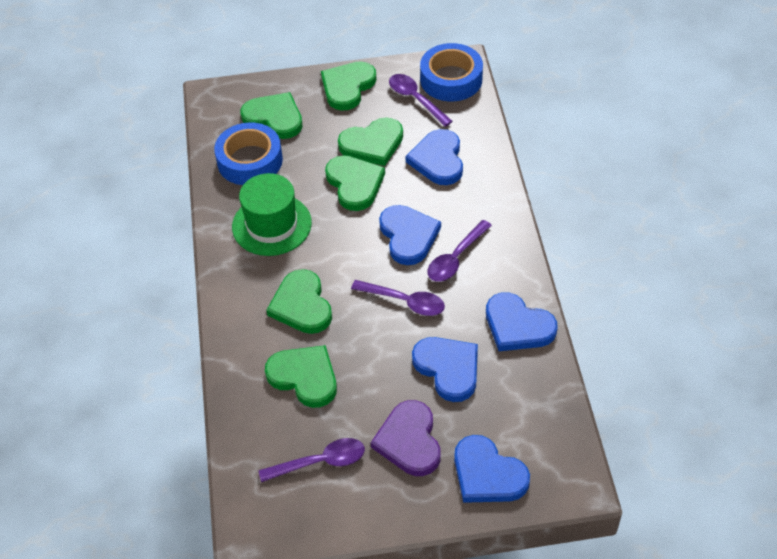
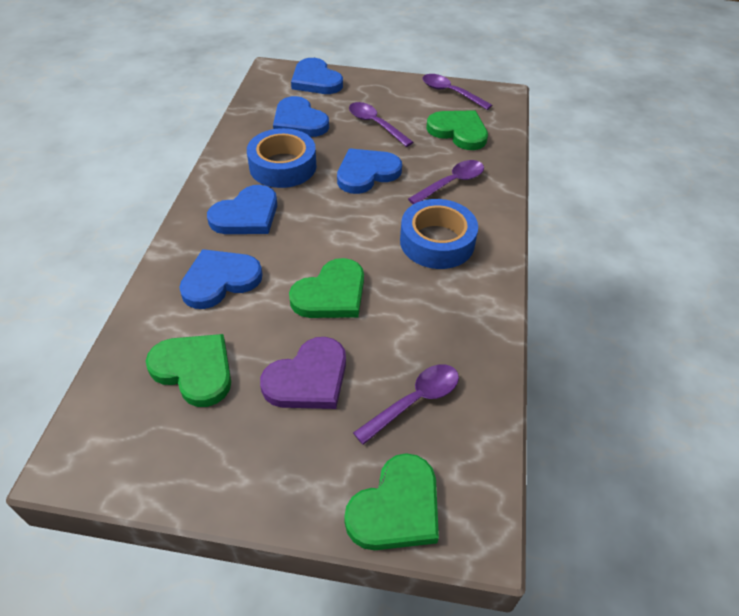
green hat: [232,173,312,256] = 1 -> none = 0
green heart: [241,92,303,139] [265,345,337,408] [266,269,332,334] [321,61,377,111] [325,155,385,211] [338,117,403,166] = 6 -> [146,334,231,407] [289,258,364,318] [344,453,439,550] [426,110,488,150] = 4

